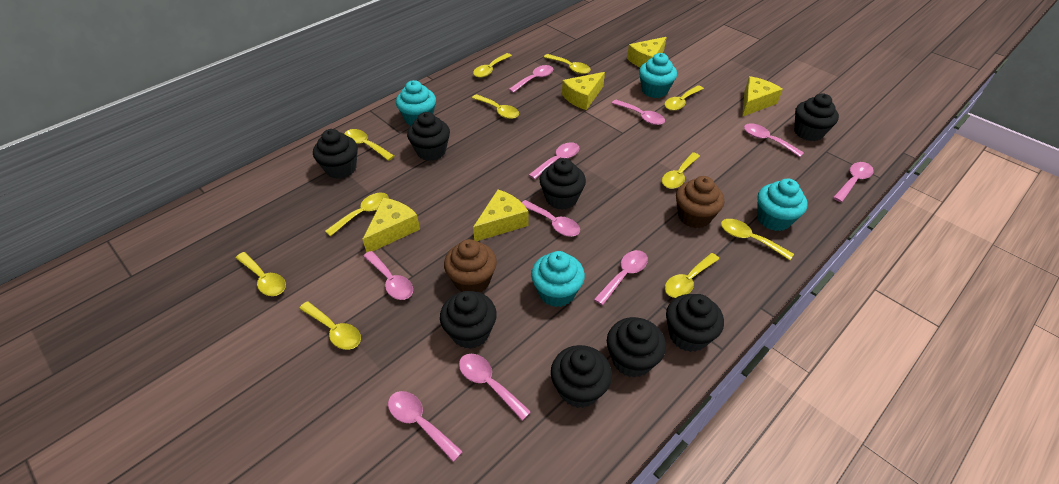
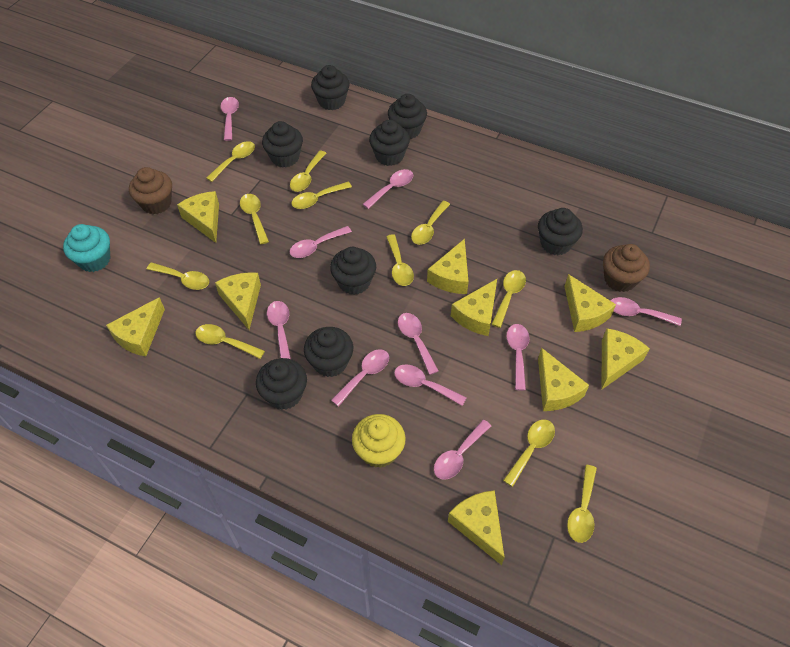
turquoise cupcake: [396,80,436,126] [531,251,585,307] [639,53,677,98] [757,179,808,231] = 4 -> [63,224,111,272] = 1
yellow cheese: [362,198,420,252] [473,189,528,241] [562,72,605,110] [627,37,667,67] [742,76,783,117] = 5 -> [106,297,165,356] [177,191,219,243] [215,272,261,330] [427,239,469,294] [448,490,505,565] [451,279,497,336] [538,348,589,411] [564,274,616,332] [601,328,650,390] = 9
yellow cupcake: none = 0 -> [352,414,406,468] = 1

